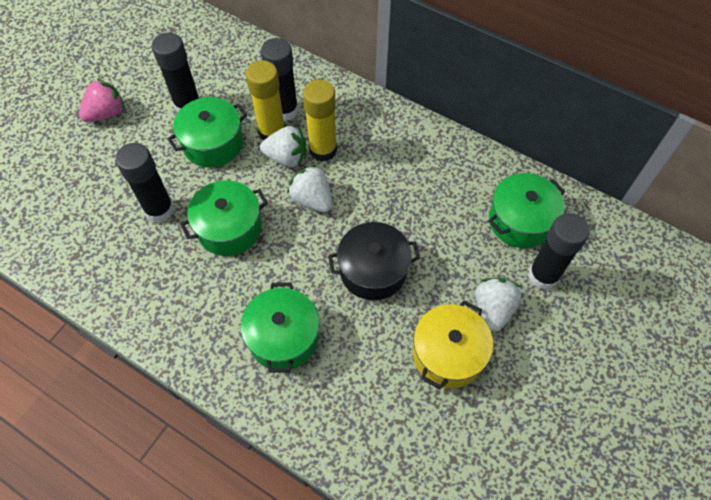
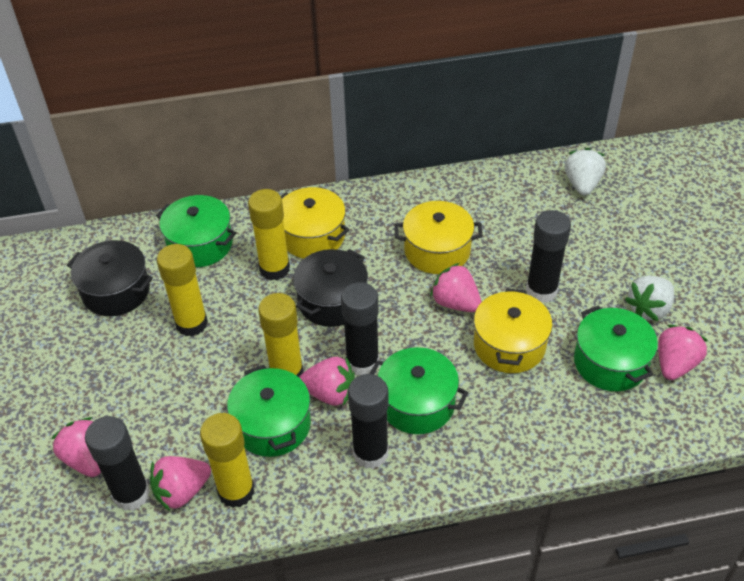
black pot: [328,222,420,300] = 1 -> [67,240,153,316] [293,249,368,327] = 2
pink strawberry: [79,78,125,122] = 1 -> [51,417,101,477] [150,456,211,511] [299,357,355,406] [430,263,481,312] [658,325,708,380] = 5
white strawberry: [260,126,306,167] [287,165,332,212] [475,278,522,331] = 3 -> [565,148,606,195] [625,276,674,321] = 2
yellow glue stick: [246,60,285,140] [303,80,337,162] = 2 -> [157,244,208,336] [200,413,254,508] [248,189,290,280] [258,293,304,377] = 4
yellow pot: [413,300,493,390] = 1 -> [281,187,349,259] [395,201,483,274] [474,288,552,373] = 3

